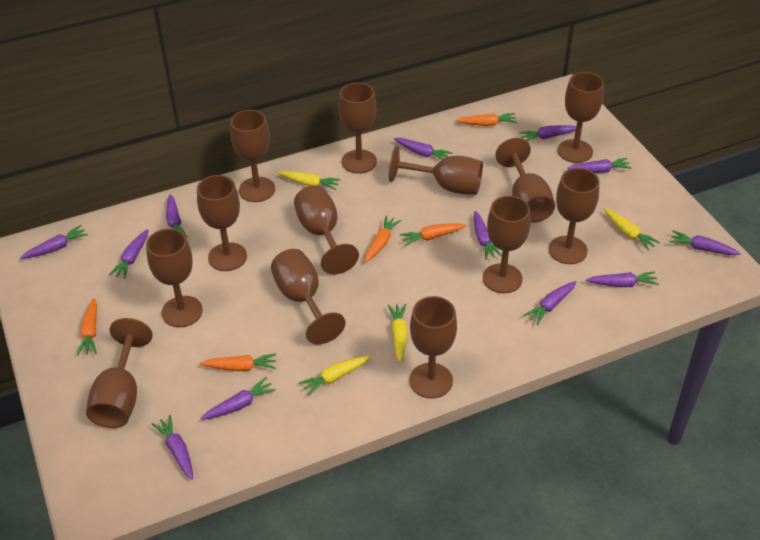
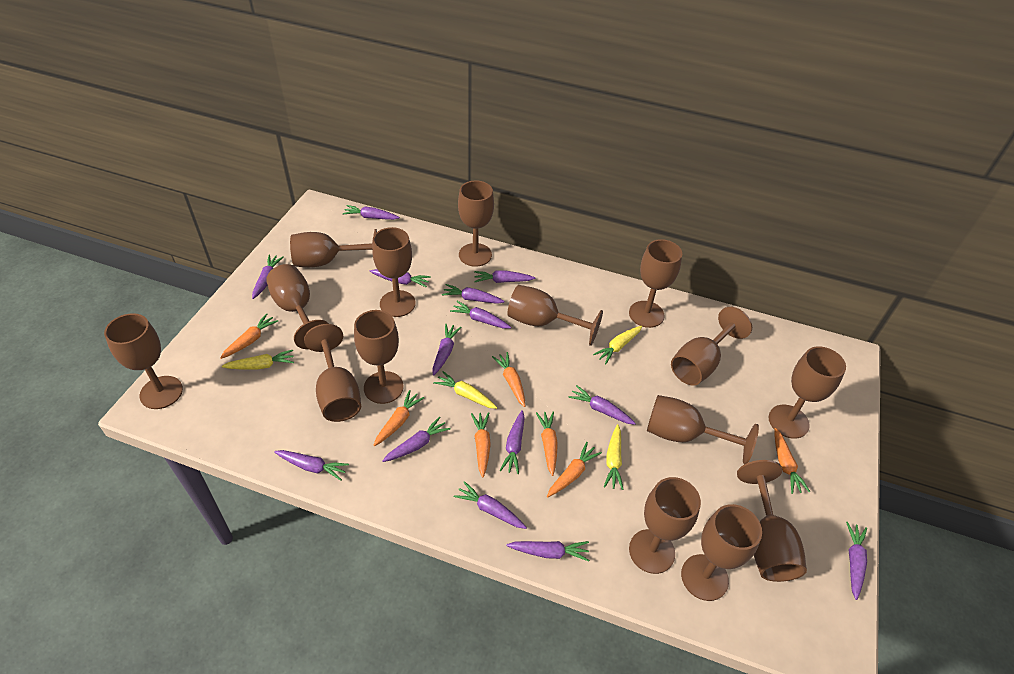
brown goblet: [86,318,153,428] [146,228,203,327] [197,175,247,271] [230,110,275,202] [271,249,346,345] [294,185,359,274] [339,82,377,174] [389,146,483,195] [409,296,457,398] [483,196,530,293] [495,138,555,223] [548,168,599,264] [558,72,604,163] = 13 -> [104,313,183,409] [266,264,329,349] [290,229,377,267] [304,324,361,422] [354,310,404,404] [372,227,416,317] [458,180,494,267] [508,285,603,346] [629,239,682,328] [629,477,701,574] [647,395,759,464] [671,307,752,386] [681,504,762,601] [737,460,807,582] [769,346,846,439] = 15
orange carrot: [77,298,97,356] [200,353,277,371] [365,215,402,263] [400,223,466,246] [455,113,517,126] = 5 -> [220,313,278,359] [373,390,424,446] [471,412,491,477] [492,352,525,407] [536,411,558,476] [547,442,602,497] [774,428,810,494] = 7
purple carrot: [20,225,88,259] [109,229,149,279] [152,415,193,480] [166,194,187,238] [201,377,276,420] [394,138,453,160] [474,211,502,260] [519,125,576,141] [523,281,576,325] [567,158,632,173] [586,271,659,287] [670,231,741,255] = 12 -> [252,254,284,299] [274,450,349,481] [343,205,400,220] [370,269,431,288] [382,417,451,462] [432,324,461,376] [442,284,505,304] [450,301,511,329] [454,481,527,529] [474,270,535,283] [500,410,525,474] [506,541,589,562] [568,385,636,425] [846,522,867,600] = 14

